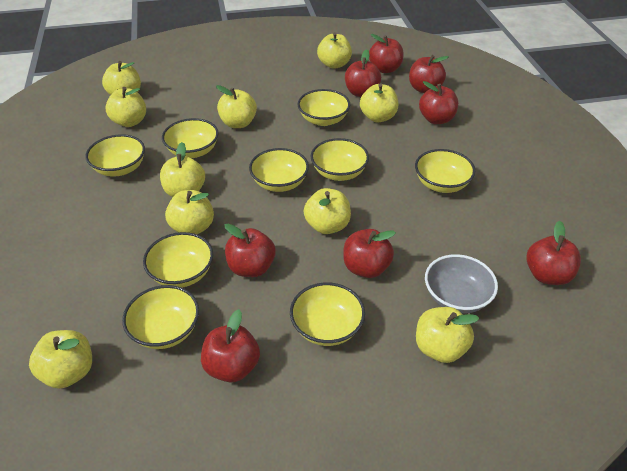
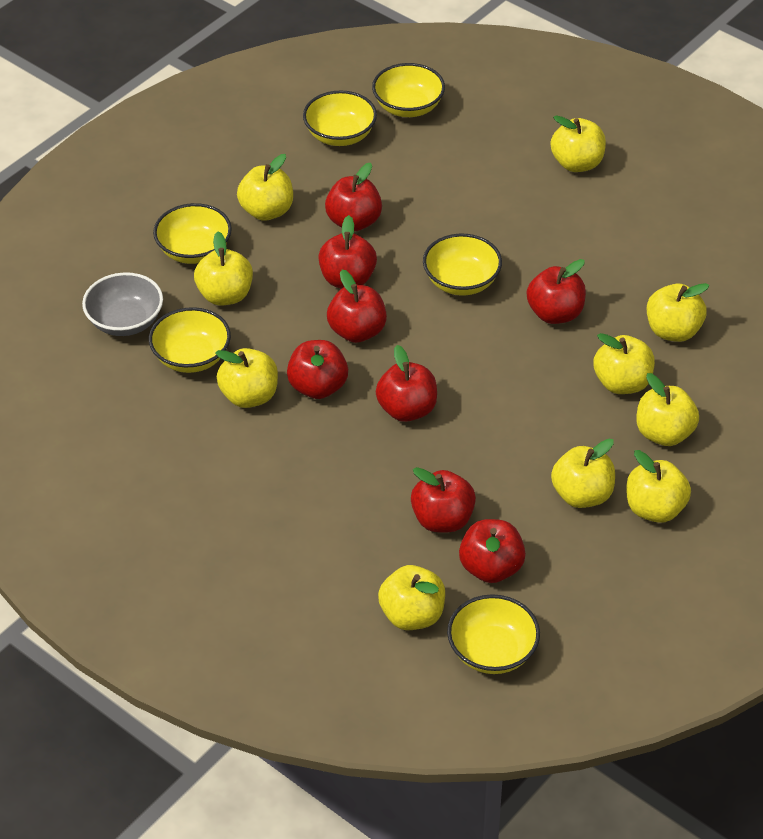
yellow bowl: [85,134,145,176] [122,285,199,349] [143,232,213,288] [162,118,219,158] [249,148,309,192] [290,282,365,346] [297,89,350,126] [311,138,369,181] [415,149,476,193] = 9 -> [149,307,231,373] [153,203,232,264] [303,90,377,146] [372,63,445,117] [423,234,502,296] [447,594,540,674] = 6

